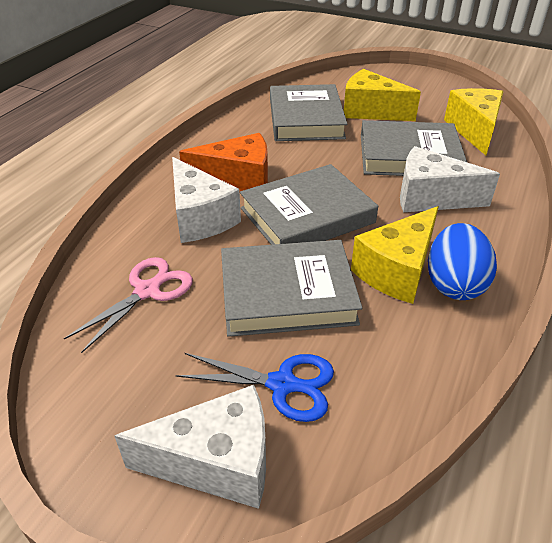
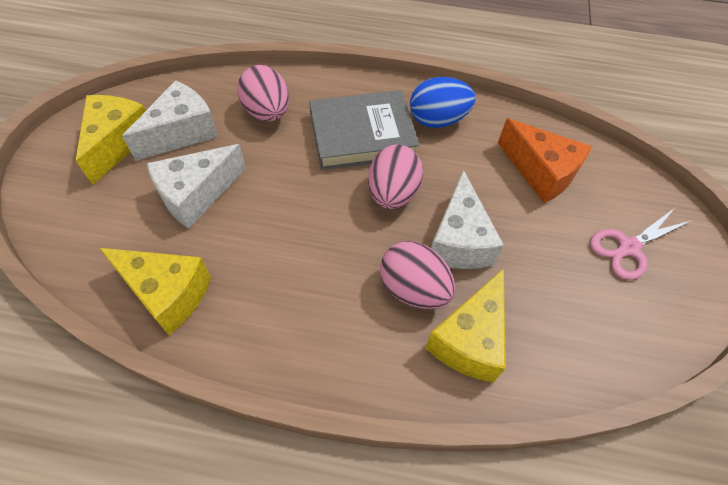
blue scissors: [176,353,334,422] = 1 -> none = 0
grey book: [221,240,362,337] [240,164,378,245] [270,84,347,141] [361,120,467,176] = 4 -> [309,90,419,170] = 1
pink egg: none = 0 -> [237,65,289,121] [368,144,423,209] [380,241,455,309] = 3

